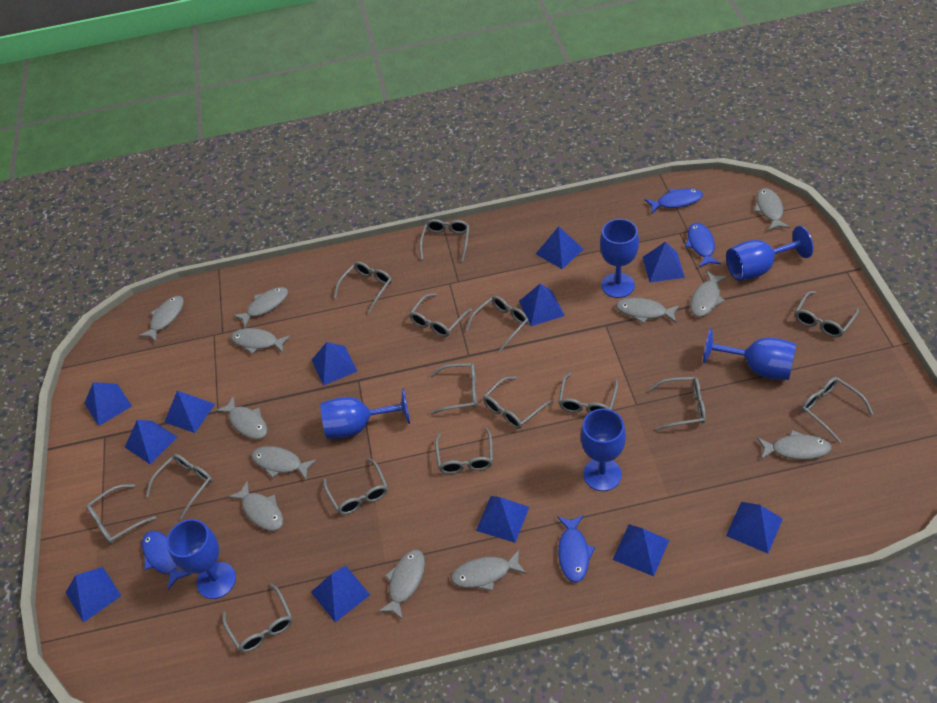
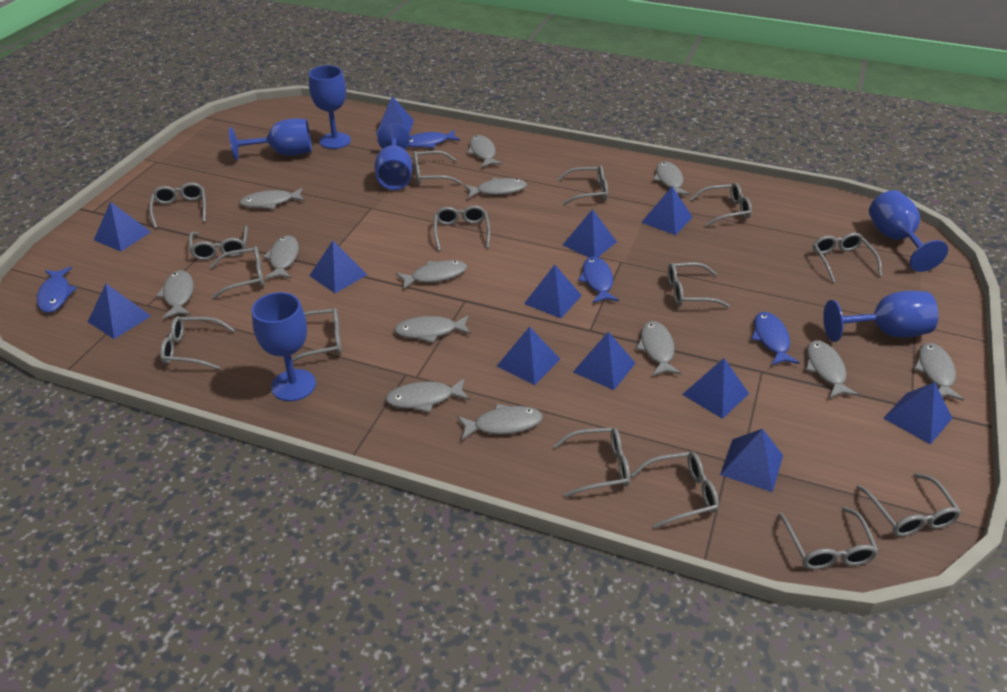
grey fish: [139,296,184,342] [216,396,268,439] [228,480,284,531] [231,328,291,354] [233,287,288,327] [251,446,317,479] [378,550,425,620] [451,550,526,591] [616,297,680,324] [690,271,728,317] [754,188,790,231] [757,430,832,460] = 12 -> [156,270,194,319] [239,188,305,209] [263,235,299,279] [385,378,470,413] [394,315,471,343] [396,260,467,290] [457,404,543,440] [464,178,527,198] [467,135,502,167] [636,321,681,376] [653,161,690,195] [806,340,859,398] [914,343,964,401] = 13

